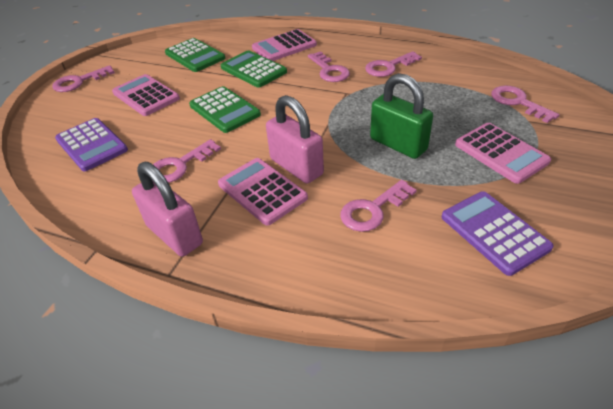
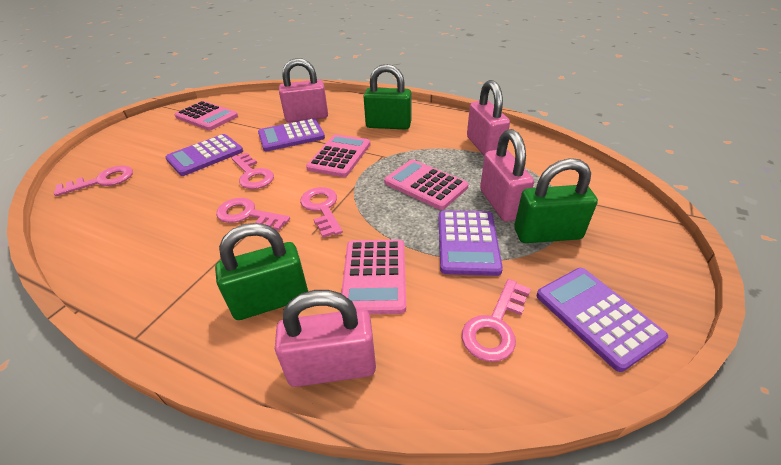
green calculator: [165,38,226,72] [189,86,261,133] [221,50,287,88] = 3 -> none = 0
green padlock: [370,73,433,159] = 1 -> [215,223,308,320] [363,64,412,130] [514,158,598,243] = 3
pink key: [52,65,115,92] [153,139,221,183] [308,51,350,82] [340,180,416,232] [365,51,422,77] [491,85,560,123] = 6 -> [54,166,133,196] [216,198,290,231] [232,153,274,189] [300,187,343,238] [462,279,531,362] = 5
pink padlock: [132,162,203,257] [266,95,324,183] = 2 -> [275,290,376,387] [279,58,328,122] [467,80,510,156] [480,129,534,222] = 4
purple calculator: [55,118,128,172] [442,191,554,276] = 2 -> [165,134,243,176] [258,118,325,151] [439,211,503,276] [536,268,668,372] = 4

